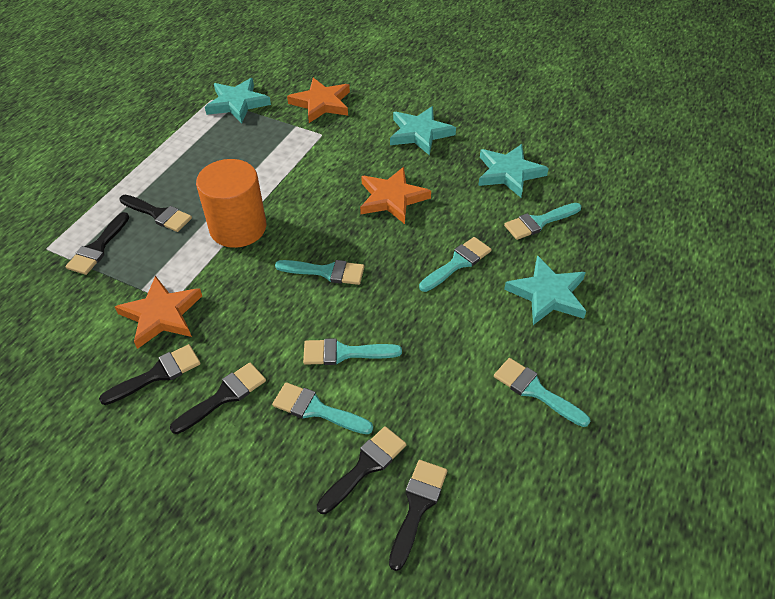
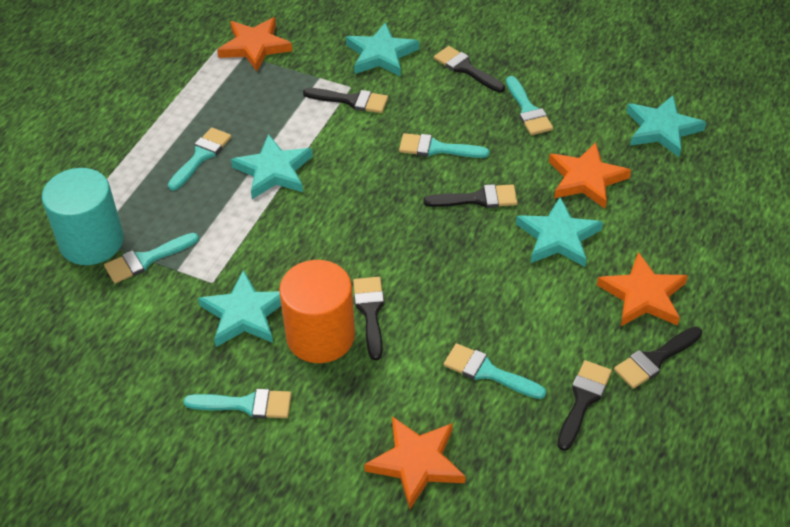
orange star: [115,276,202,349] [287,78,350,123] [360,167,431,224] = 3 -> [217,17,293,71] [364,416,466,509] [549,142,631,208] [597,252,688,326] = 4
turquoise cylinder: none = 0 -> [42,168,124,265] = 1
turquoise star: [205,78,271,123] [390,106,456,156] [478,144,549,198] [504,255,586,325] = 4 -> [198,270,281,347] [231,134,313,199] [346,22,419,77] [516,197,603,267] [626,95,706,157] = 5

